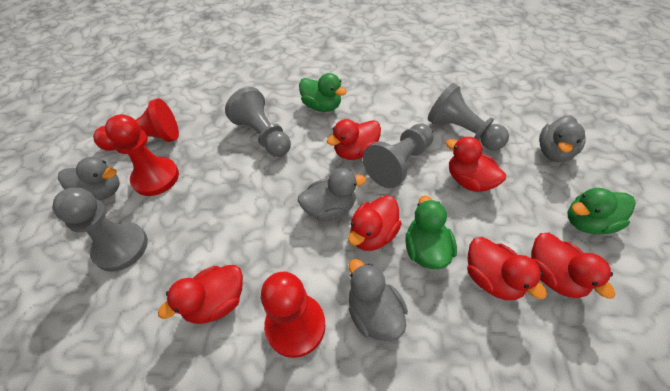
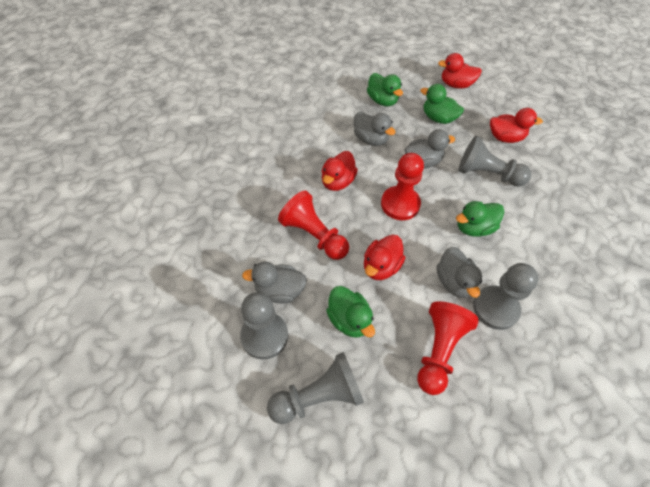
green duck: [299,73,347,112] [405,195,457,269] [568,188,636,234] = 3 -> [326,286,375,338] [367,73,403,106] [420,84,464,124] [456,201,504,237] = 4
red duck: [158,265,243,324] [327,119,381,160] [348,195,402,251] [446,137,506,192] [467,237,547,300] [531,233,615,299] = 6 -> [322,151,358,191] [364,234,405,280] [438,53,482,88] [490,108,543,143] = 4

